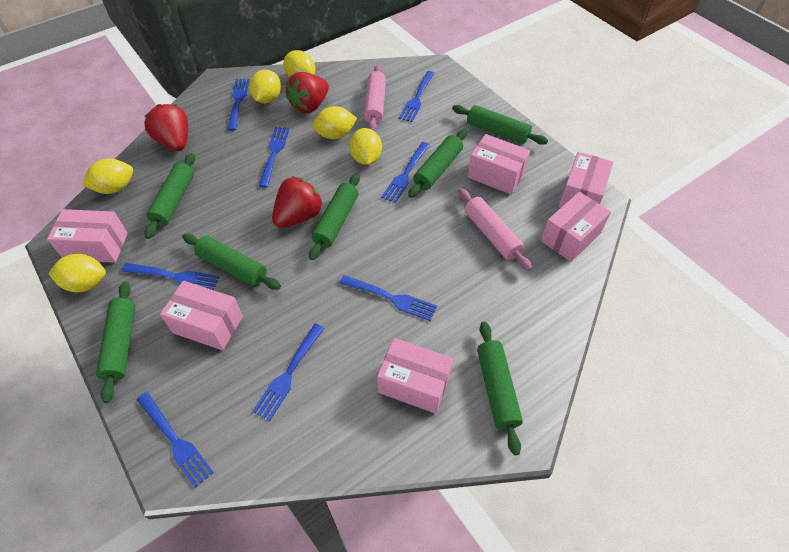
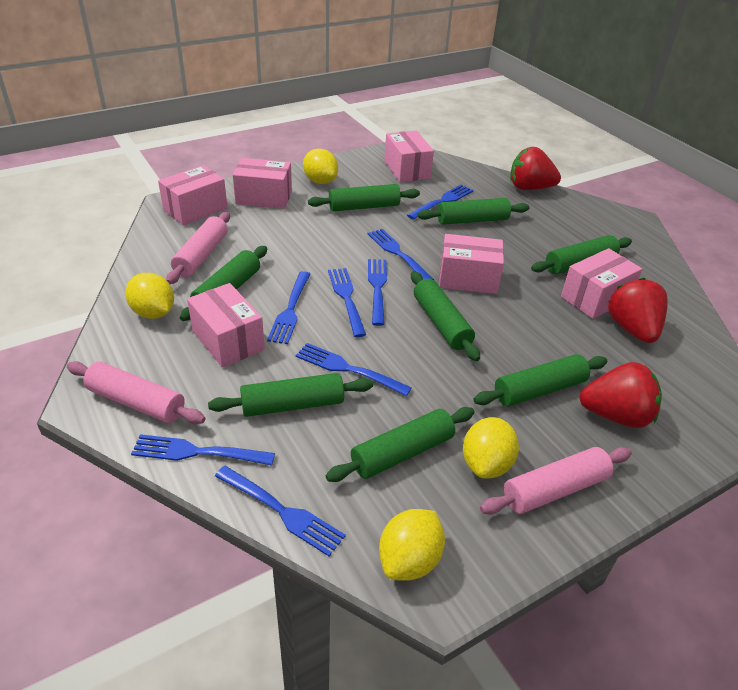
green rolling pin: [96,281,135,403] [145,153,195,239] [182,234,281,290] [309,173,360,260] [408,129,467,198] [452,105,548,145] [477,321,523,455] = 7 -> [180,246,267,321] [208,373,373,417] [308,184,420,211] [326,407,474,482] [411,271,480,361] [418,198,529,225] [473,354,607,406] [531,235,632,274] = 8
pink rolling pin: [364,65,386,131] [458,188,532,271] = 2 -> [67,361,206,424] [166,212,230,284] [480,447,632,515] = 3
yellow lemon: [48,254,106,292] [82,159,133,194] [249,70,281,103] [283,50,315,77] [312,106,357,139] [349,128,382,165] = 6 -> [125,273,174,319] [303,149,338,184] [379,509,445,581] [463,417,519,479] = 4

